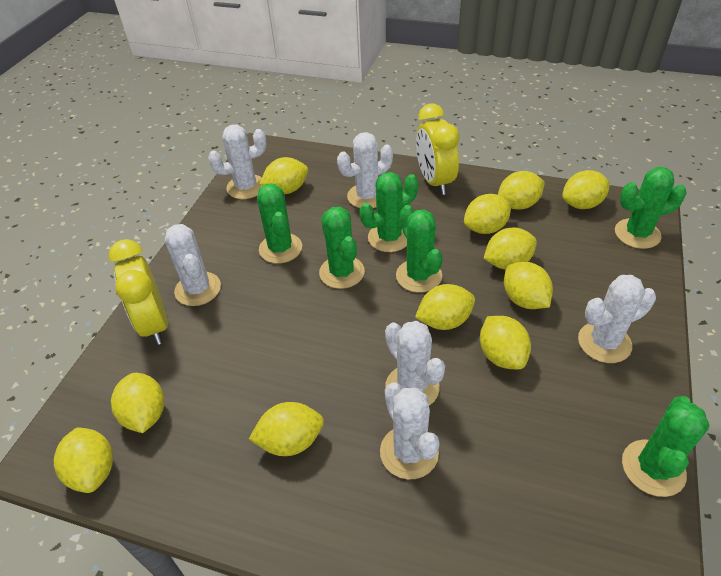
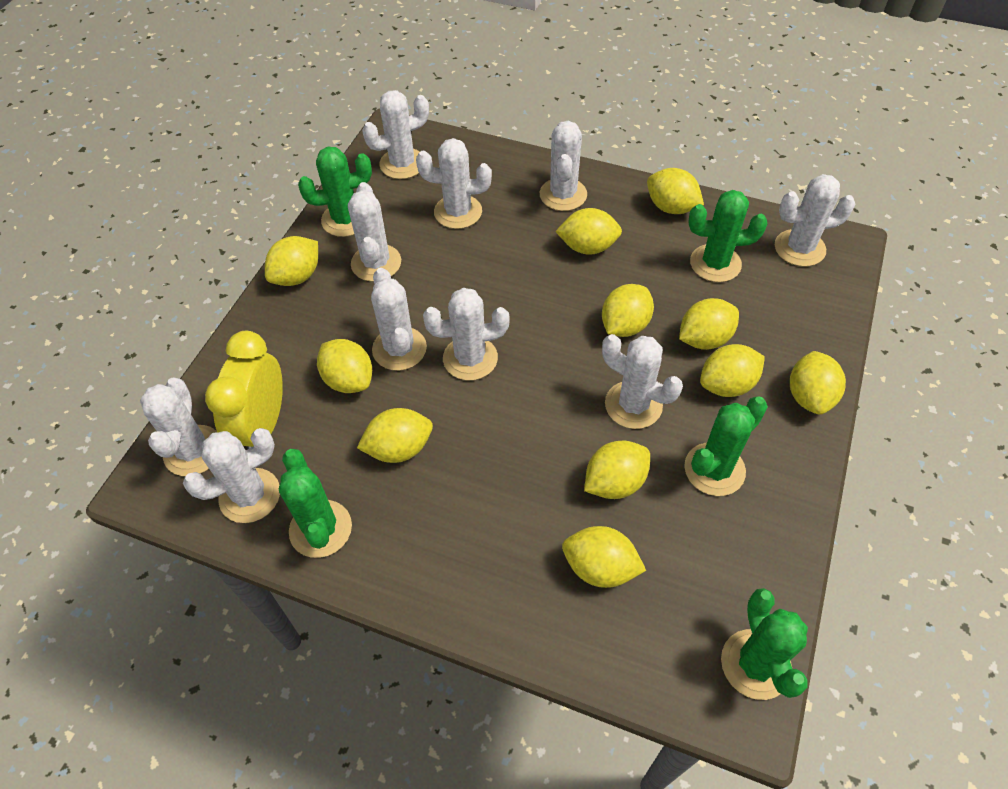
green cactus: [257,184,302,264] [319,207,365,289] [360,172,418,252] [396,205,443,293] [615,167,687,249] [622,396,710,497] = 6 -> [279,449,352,558] [298,147,372,237] [684,396,768,496] [688,190,768,282] [721,588,808,700] = 5
white cactus: [165,224,221,306] [208,124,267,199] [337,132,393,208] [380,382,440,479] [385,321,445,406] [578,275,656,363] = 6 -> [140,378,217,476] [183,428,280,523] [348,182,401,282] [362,90,429,179] [371,268,427,371] [416,138,492,229] [423,288,510,380] [540,121,587,211] [602,334,683,429] [775,174,855,267] = 10
yellow clock: [109,239,168,345] [416,104,460,195] = 2 -> [205,331,283,450] = 1

